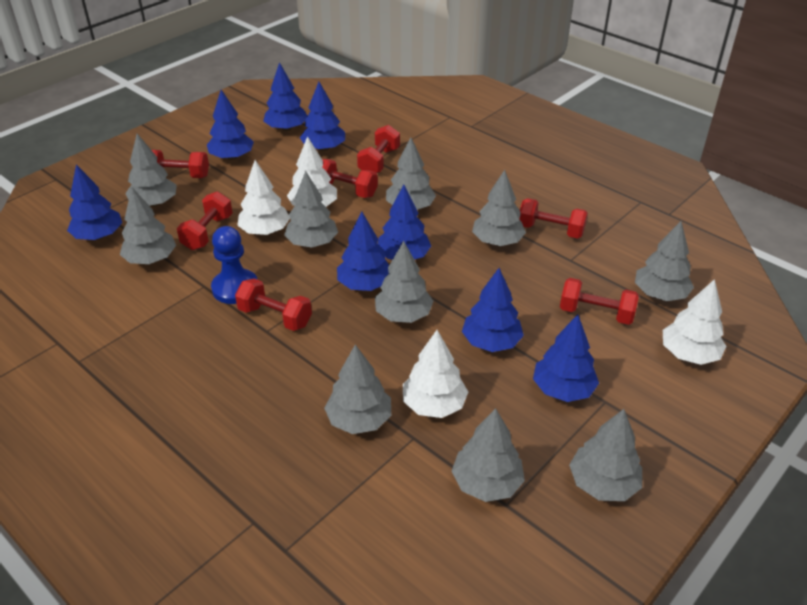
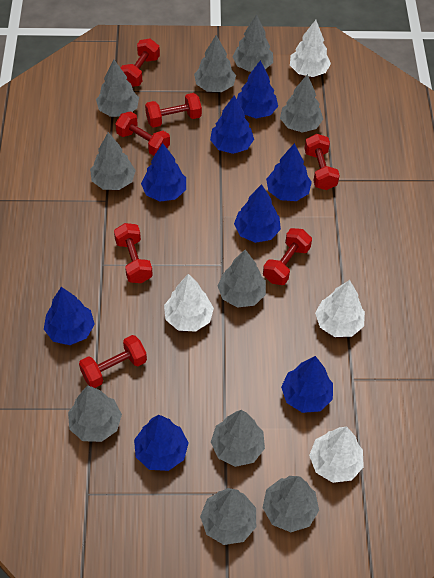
blue pawn: [211,226,258,304] = 1 -> none = 0

